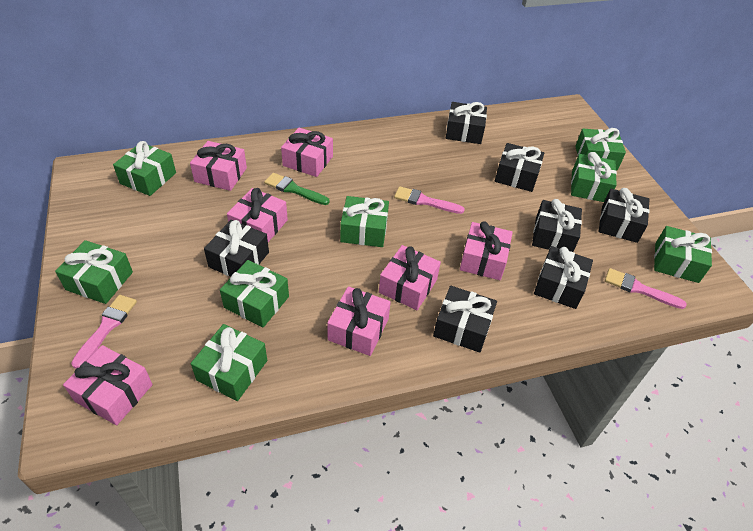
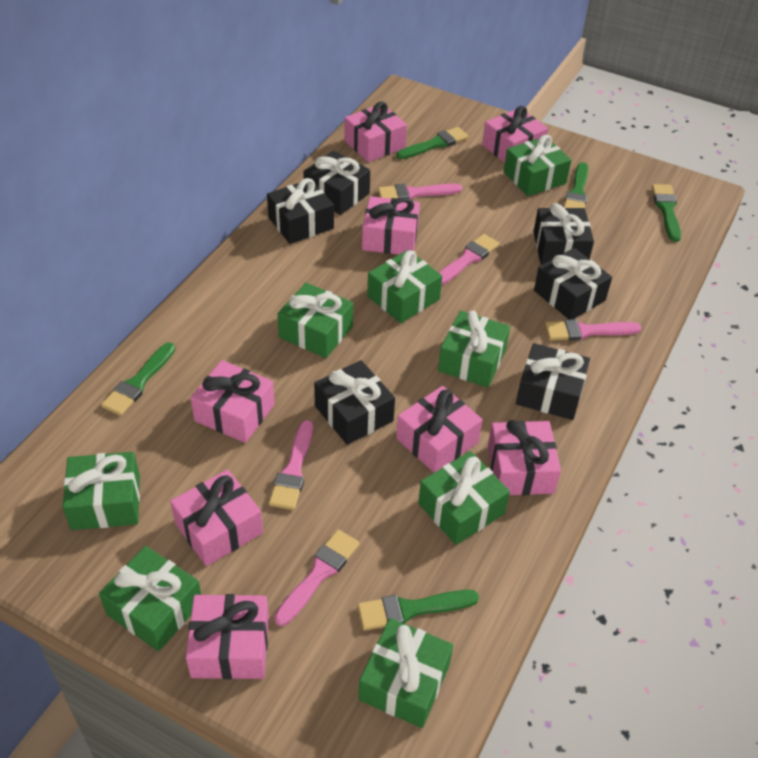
black gift: [204,220,269,277] [433,286,497,353] [446,102,487,144] [495,143,544,192] [532,199,582,252] [534,246,593,309] [599,188,649,243] = 7 -> [267,178,334,244] [303,151,370,215] [314,360,395,445] [516,343,590,420] [533,203,594,265] [534,248,612,319] = 6
green brush: [264,173,330,205] = 1 -> [101,342,175,416] [358,590,479,631] [396,127,469,159] [564,162,588,208] [652,184,681,242] = 5
pink brush: [71,295,137,369] [394,186,465,214] [605,268,687,309] = 3 -> [269,420,313,510] [274,529,360,626] [378,183,462,199] [439,234,500,286] [545,319,641,341] = 5
pink gift: [63,345,153,425] [190,141,247,191] [227,188,288,242] [281,128,333,177] [327,286,391,356] [379,245,441,310] [460,221,513,280] = 7 -> [170,469,263,566] [186,594,269,679] [191,360,275,443] [344,101,407,162] [362,196,420,255] [396,386,482,473] [482,106,548,163] [488,420,561,495] = 8

